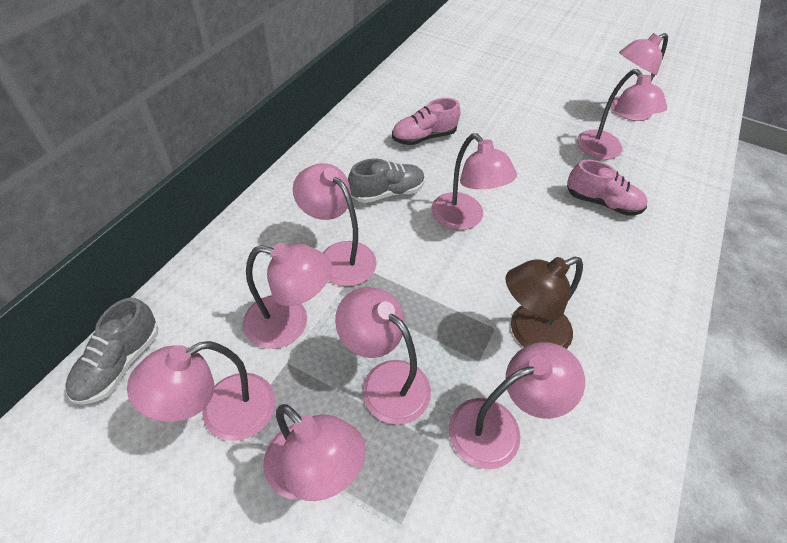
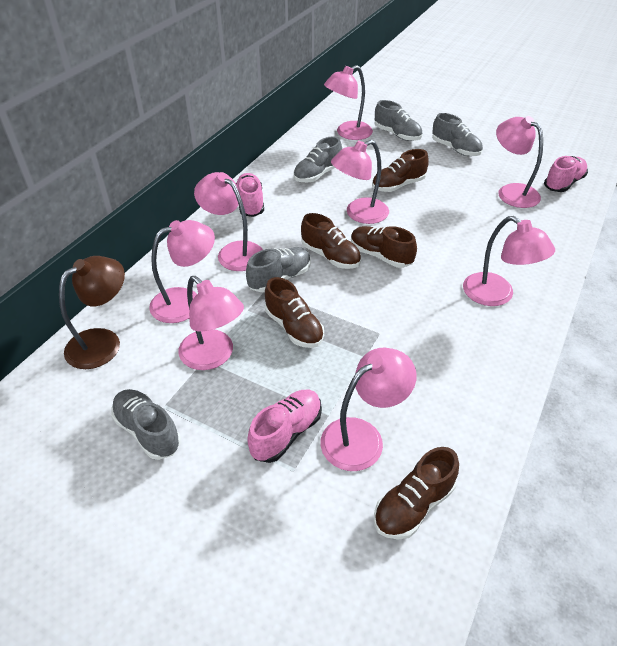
brown shoe: none = 0 -> [265,277,324,348] [301,213,361,269] [351,226,417,268] [372,149,429,192] [374,447,459,540] = 5
grey shoe: [65,297,158,405] [348,159,425,203] = 2 -> [111,389,181,460] [246,247,311,292] [294,136,342,182] [375,100,422,141] [432,113,483,156] = 5
pink lamp: [127,341,275,441] [243,243,332,349] [264,404,366,501] [293,163,377,286] [335,287,431,424] [431,134,517,230] [449,342,585,469] [577,69,667,160] [610,33,668,121] = 9 -> [149,220,215,323] [178,276,244,370] [194,172,263,271] [321,348,417,471] [324,65,373,140] [331,140,389,224] [463,216,555,306] [496,116,543,208] = 8
pink shoe: [392,98,461,145] [567,160,648,216] = 2 -> [236,173,264,217] [247,390,322,463] [544,156,588,192] = 3

